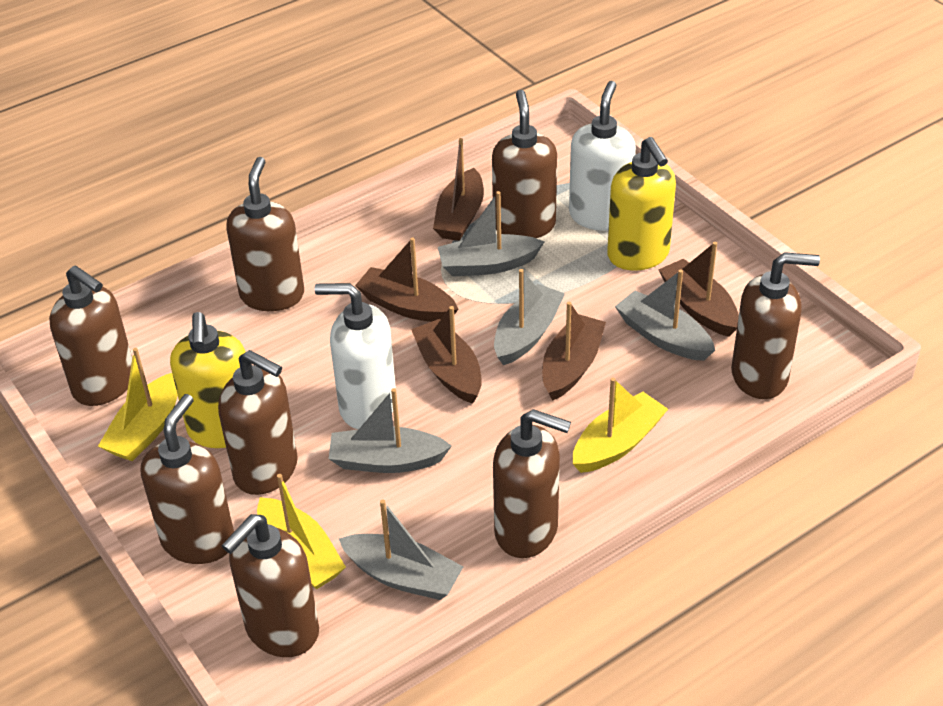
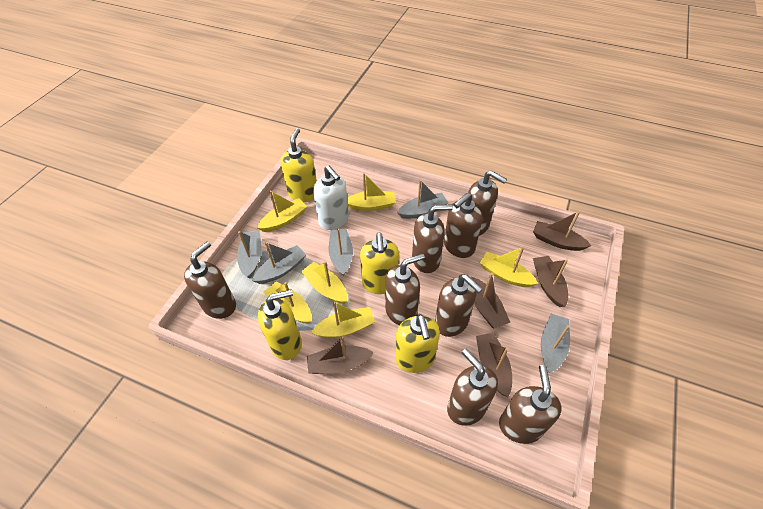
white soap dispenser: [315,283,396,429] [569,81,636,231] = 2 -> [313,166,349,230] = 1
yellow boat: [98,348,178,461] [257,474,346,590] [573,378,668,473] = 3 -> [257,190,307,232] [263,281,312,324] [301,261,348,304] [311,301,375,338] [347,173,396,211] [480,247,538,287] = 6
yellow soap dispenser: [170,312,246,448] [607,137,676,271] = 2 -> [258,289,302,360] [280,128,317,202] [360,233,399,294] [395,314,440,373] = 4

